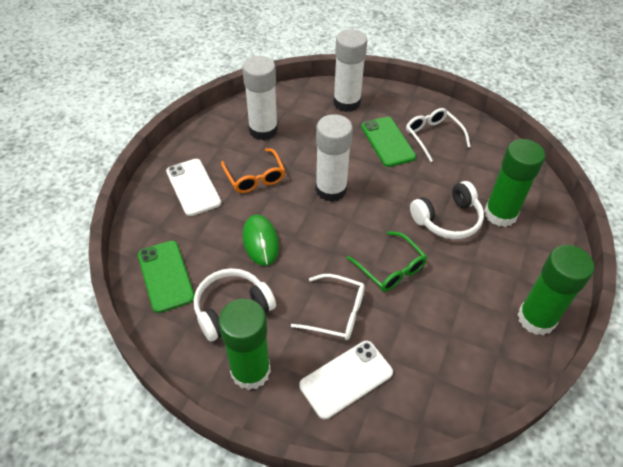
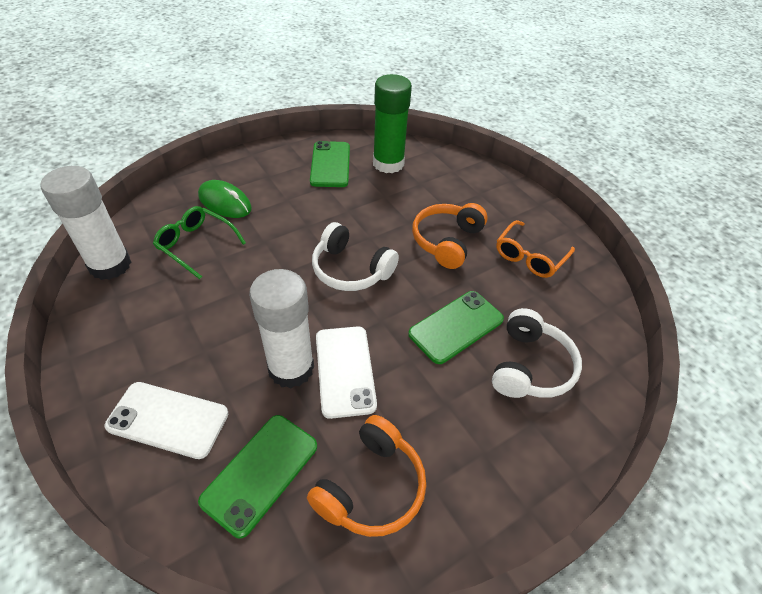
green glue stick: [218,299,271,390] [484,139,545,227] [518,245,594,336] = 3 -> [373,74,412,173] = 1
green phone: [138,241,194,313] [361,117,416,167] = 2 -> [198,415,317,538] [310,141,350,187] [408,291,504,364] = 3
orange headphones: none = 0 -> [307,415,426,537] [412,203,488,269] = 2
white glasses: [291,274,365,340] [406,108,471,162] = 2 -> none = 0
white glue stick: [243,56,278,140] [315,114,353,202] [333,29,367,112] = 3 -> [40,166,131,280] [249,269,314,388] = 2

